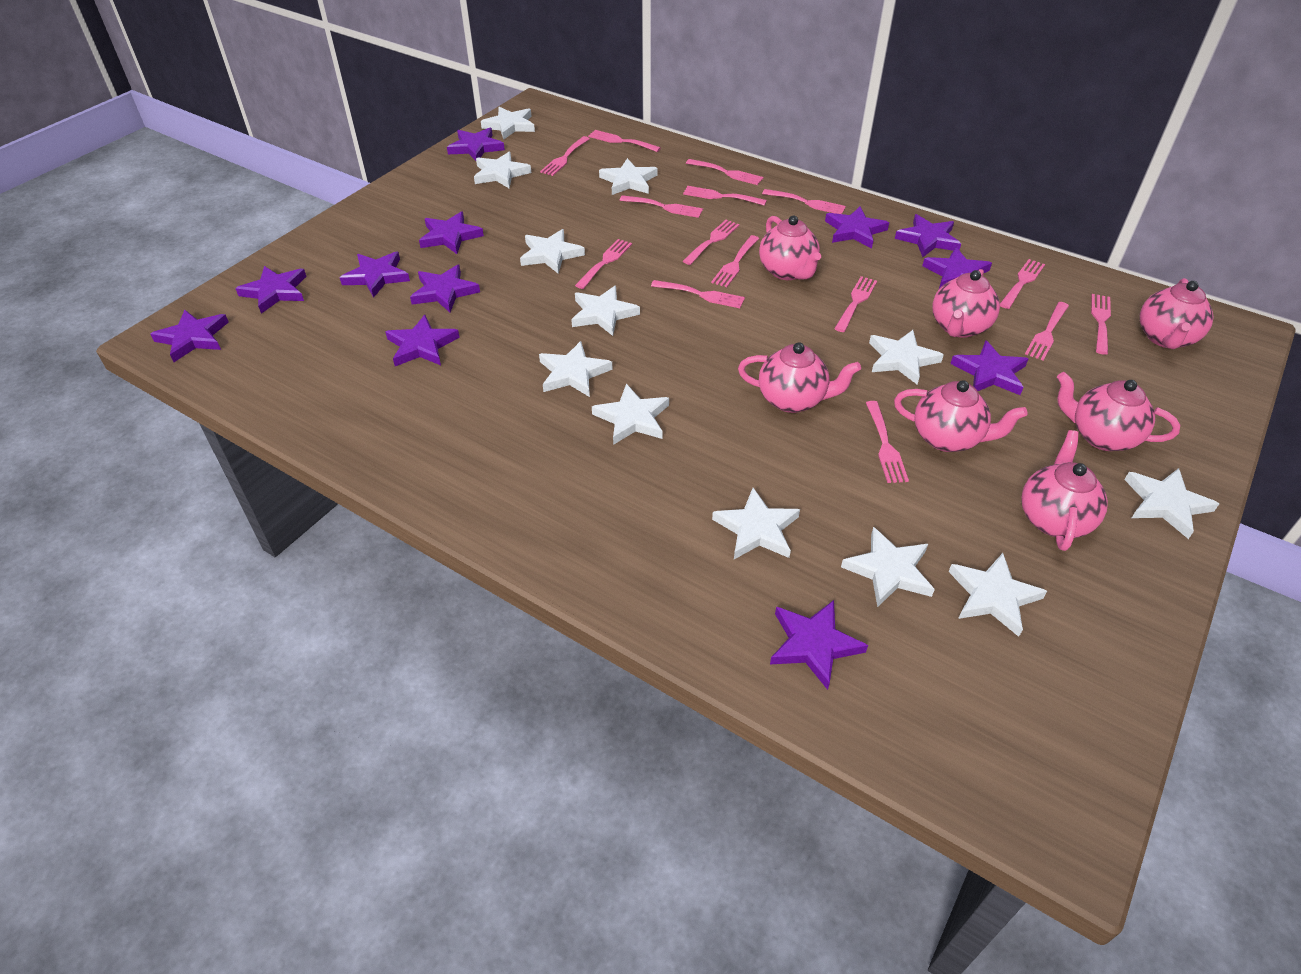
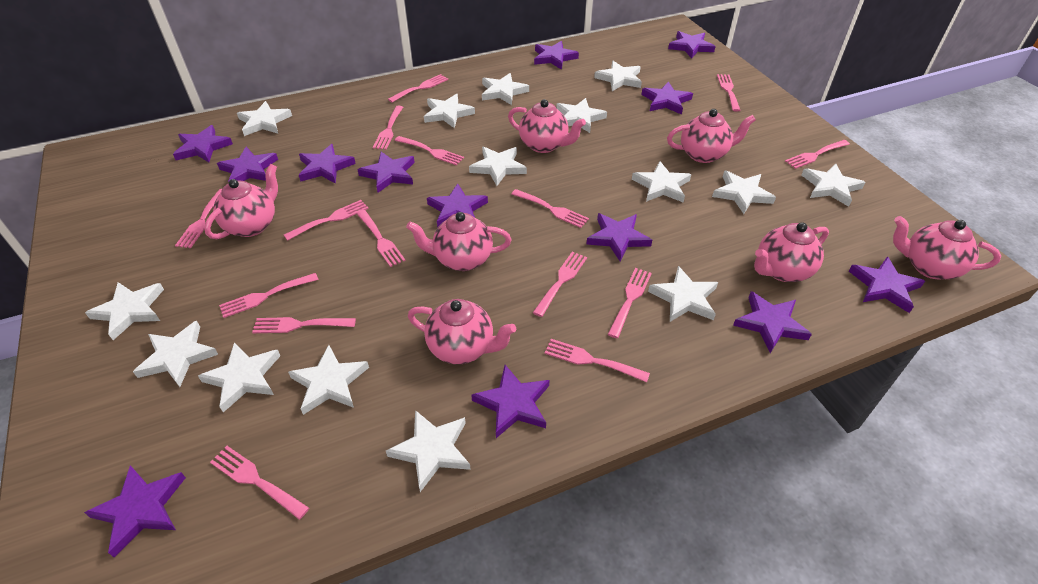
purple star: [150,310,229,362] [235,266,307,314] [339,252,410,298] [385,315,460,366] [410,265,480,312] [419,211,484,254] [447,128,505,161] [770,600,868,690] [825,207,889,248] [895,214,961,257] [922,247,992,289] [951,340,1028,395] = 12 -> [84,466,186,557] [173,125,233,162] [217,147,278,182] [299,144,356,184] [357,152,415,193] [427,183,488,228] [471,365,550,438] [534,41,579,70] [587,213,652,261] [641,82,693,115] [668,31,716,59] [733,291,812,353] [849,256,925,313] = 13
white star: [474,152,531,188] [481,107,535,139] [520,229,585,273] [539,341,613,397] [571,286,640,336] [592,384,669,445] [599,158,658,195] [712,488,800,559] [841,527,935,607] [869,330,944,385] [949,553,1047,637] [1124,468,1219,539] = 12 -> [85,282,164,340] [133,321,218,387] [198,342,280,412] [237,101,292,136] [288,345,369,415] [386,410,471,492] [424,94,475,128] [469,146,527,186] [482,73,529,105] [556,98,607,133] [594,61,642,91] [632,161,691,202] [648,266,718,322] [712,170,776,214] [802,164,866,207] = 15

